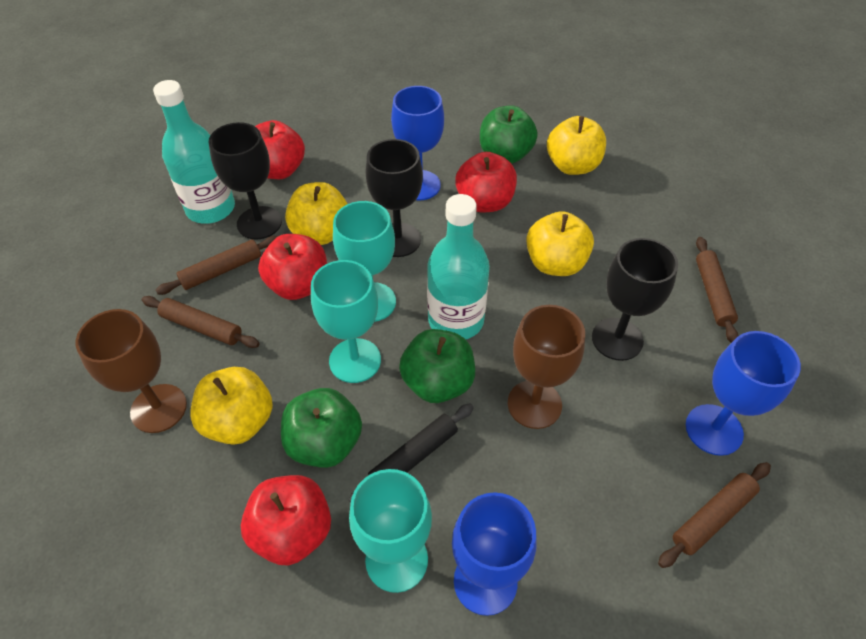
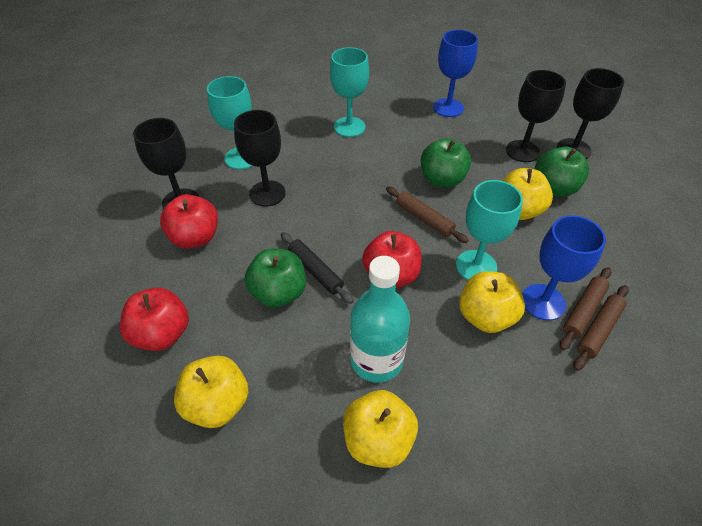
black goblet: [209,122,282,240] [365,139,423,257] [592,238,678,361] = 3 -> [133,118,199,209] [234,110,286,207] [506,70,566,162] [557,68,624,159] = 4
blue goblet: [391,86,444,200] [452,492,537,616] [686,331,801,456] = 3 -> [433,30,478,117] [522,215,606,320] = 2
brown goblet: [76,309,187,433] [508,305,585,429] = 2 -> none = 0
brown rolling pin: [142,296,260,348] [156,236,278,295] [658,462,771,568] [696,237,739,343] = 4 -> [386,187,469,243] [560,267,611,351] [573,285,629,371] = 3
red apple: [241,475,331,566] [255,120,305,179] [258,234,327,300] [455,152,517,212] = 4 -> [120,288,189,351] [160,194,218,249] [362,231,421,288] = 3
turquoise bottle: [153,80,235,224] [427,194,490,339] = 2 -> [350,256,410,383] = 1

